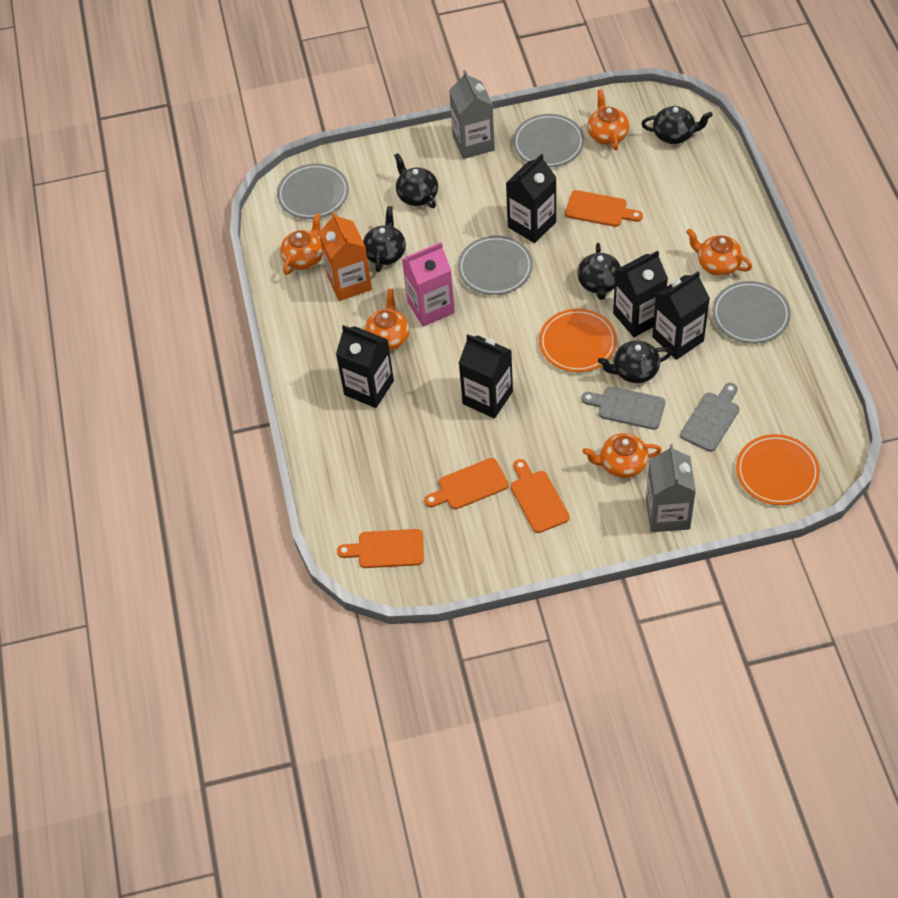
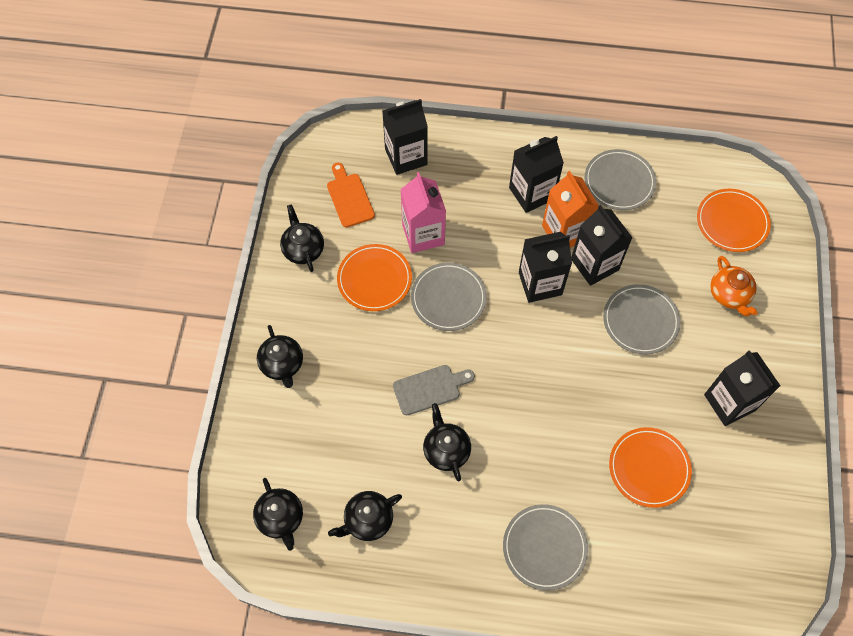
grey carton: [449,70,495,159] [646,444,696,532] = 2 -> none = 0
grey cutting board: [581,386,665,430] [680,383,739,452] = 2 -> [393,365,475,416] = 1
orange cutting board: [337,529,424,568] [424,458,509,509] [511,459,570,533] [565,190,643,227] = 4 -> [327,163,375,228] = 1
orange plate: [539,309,617,372] [736,434,820,505] = 2 -> [337,244,412,311] [609,427,692,508] [697,189,771,252] = 3
orange teapot: [280,213,323,275] [365,289,410,351] [583,433,662,478] [587,89,629,150] [686,229,752,276] = 5 -> [710,256,758,316] = 1

